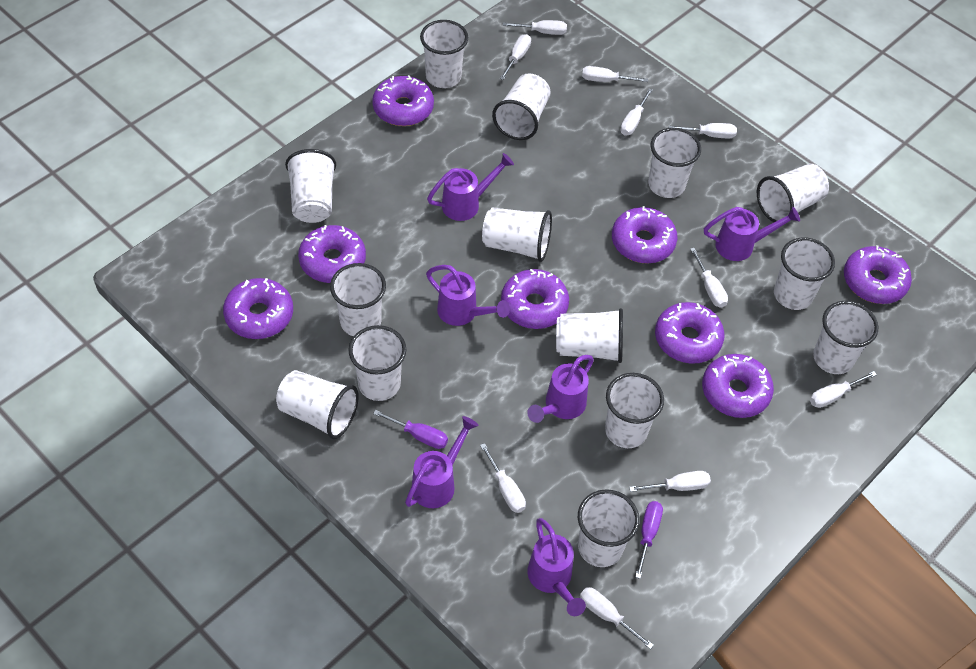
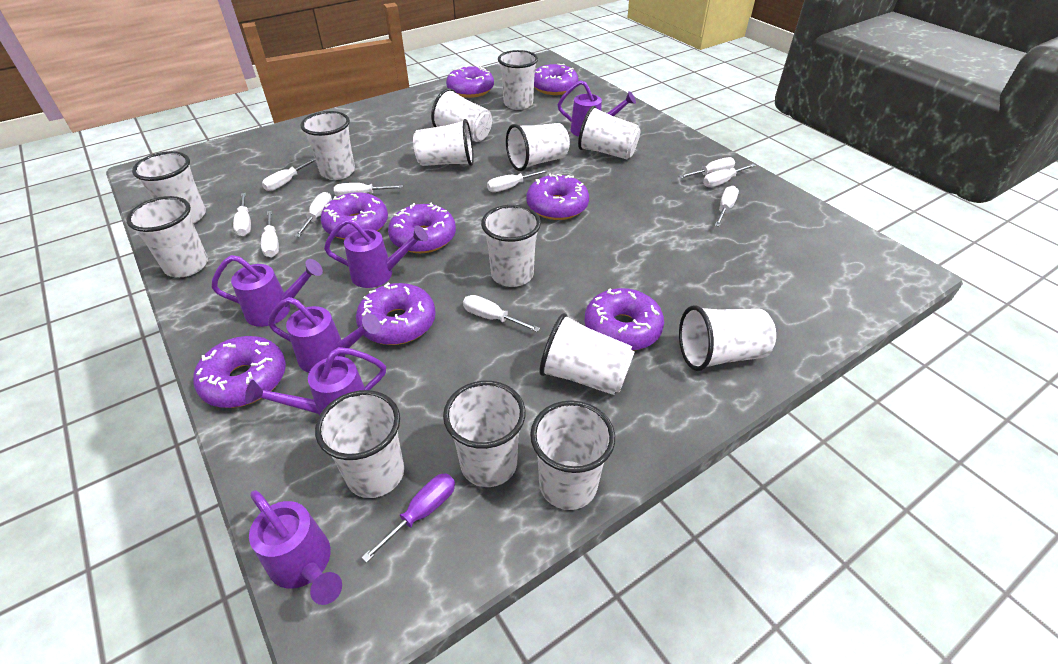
purple screwdriver: [373,410,448,449] [635,501,663,579] = 2 -> [361,473,455,563] = 1

